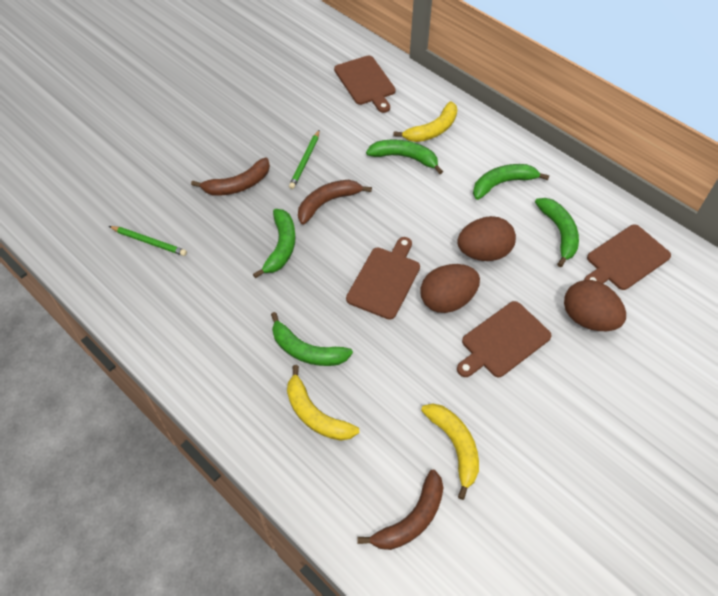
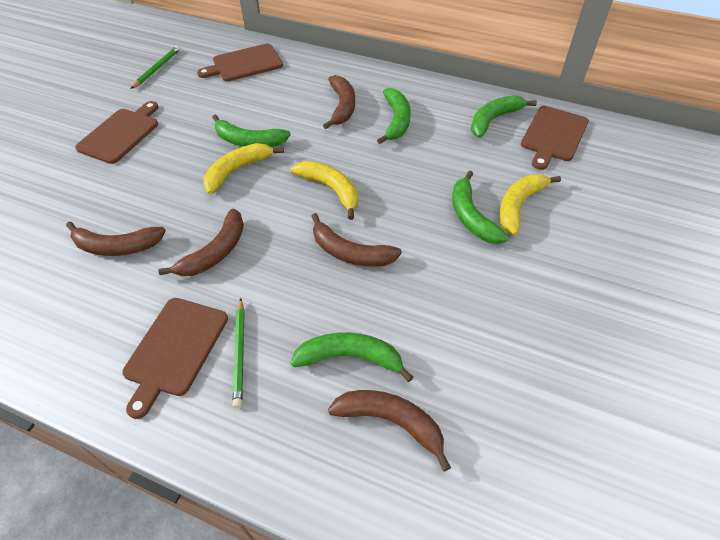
brown banana: [191,158,270,196] [298,180,372,225] [358,469,443,550] = 3 -> [66,221,166,256] [158,209,244,276] [312,213,402,267] [323,75,355,129] [328,390,451,471] = 5
brown egg: [421,264,480,313] [457,216,516,261] [564,280,626,331] = 3 -> none = 0

